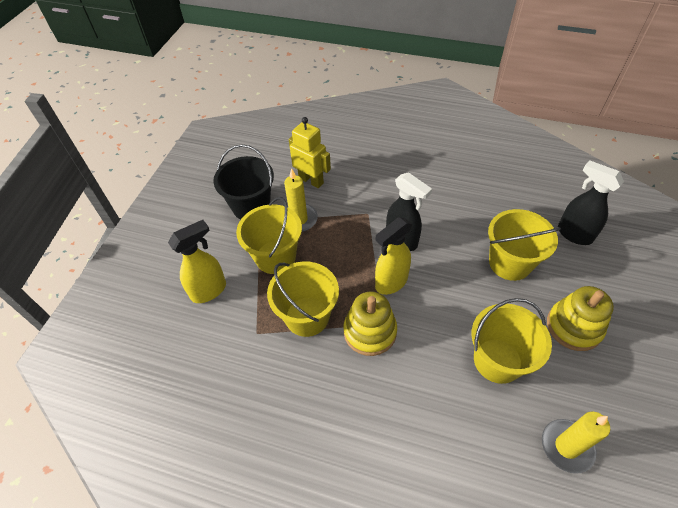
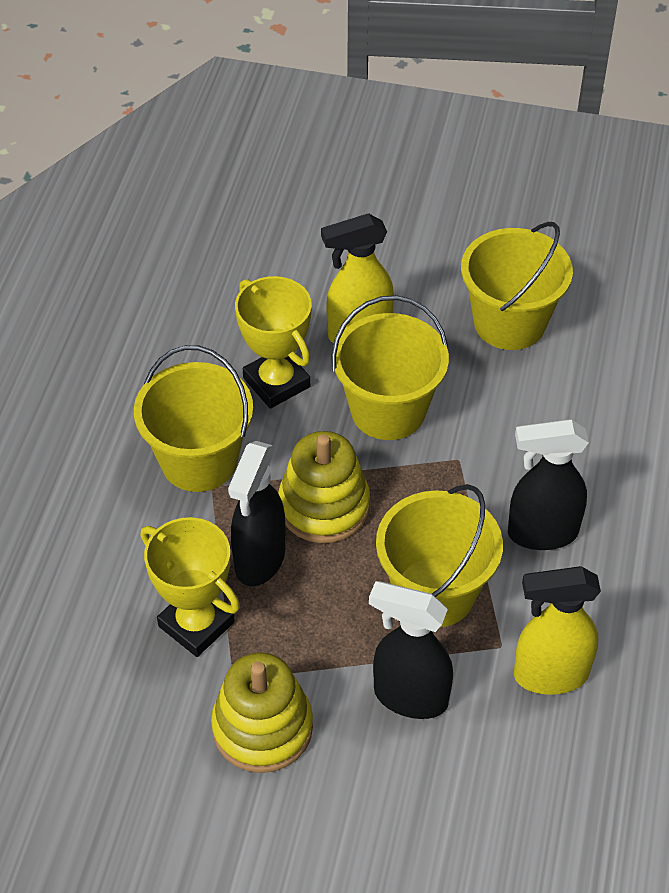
black bucket: [213,145,274,220] = 1 -> none = 0
black spray bottle: [386,172,432,251] [558,160,624,245] = 2 -> [228,441,285,586] [369,581,453,719] [508,419,589,550] = 3
yellow candle: [284,168,318,232] [542,411,610,474] = 2 -> none = 0
yellow robot: [289,117,331,188] = 1 -> none = 0
yellow trophy: none = 0 -> [141,517,240,657] [235,276,312,409] = 2

